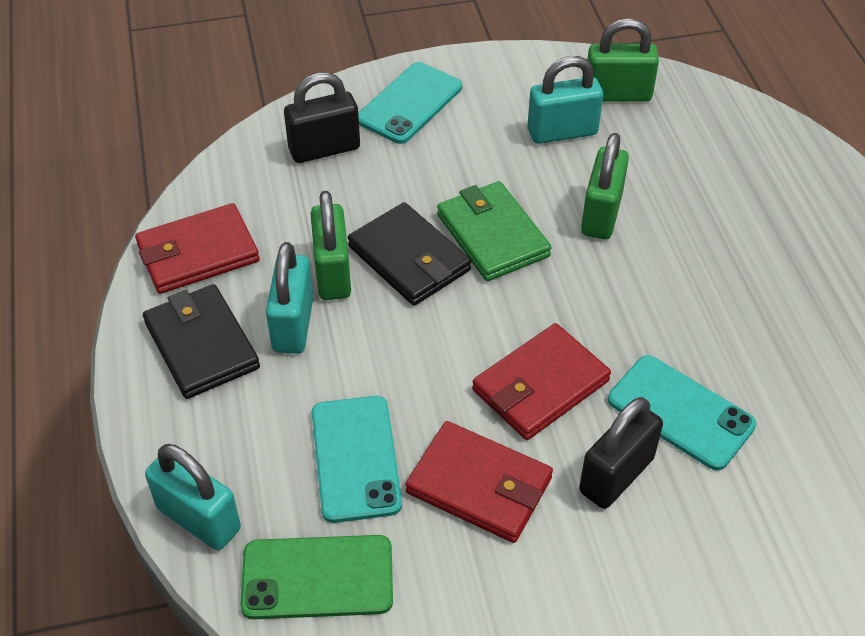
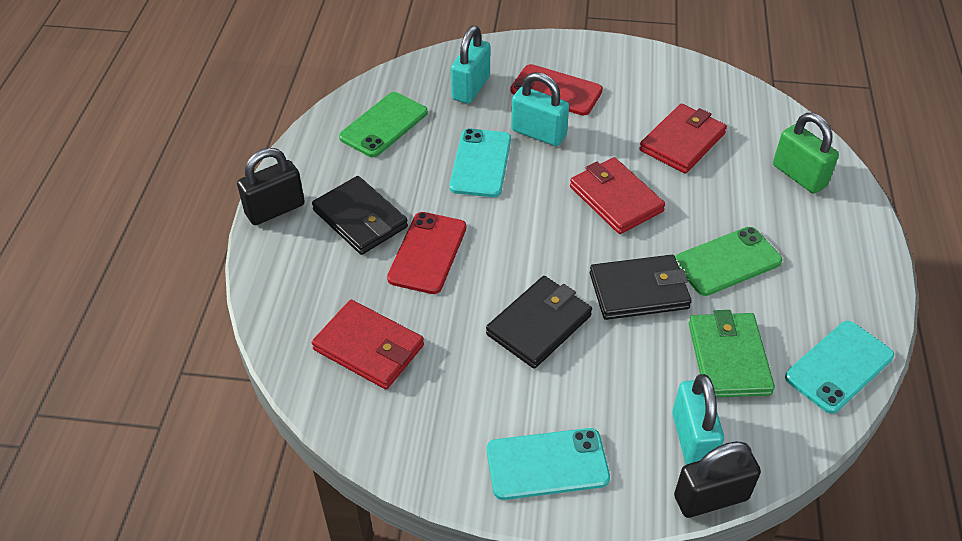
black wallet: [143,284,260,399] [348,202,471,306] = 2 -> [312,176,408,255] [486,276,592,369] [590,255,692,320] = 3
green padlock: [310,191,351,300] [581,133,629,240] [587,18,659,102] = 3 -> [773,113,839,193] = 1
green phone: [240,535,393,619] = 1 -> [339,92,428,157] [675,227,782,296] = 2
red phone: none = 0 -> [387,212,466,294] [510,64,603,115] = 2

